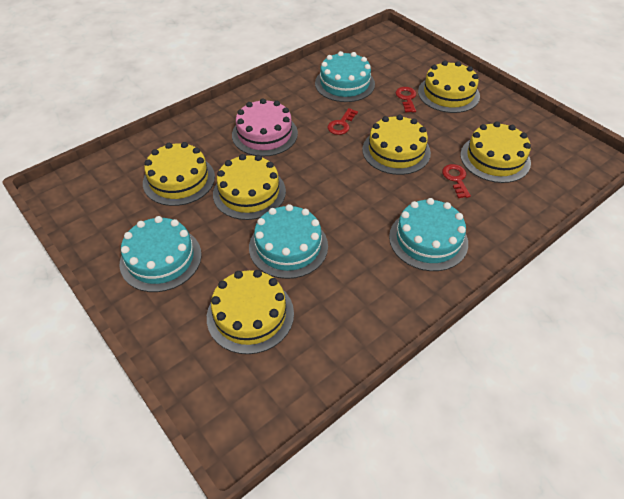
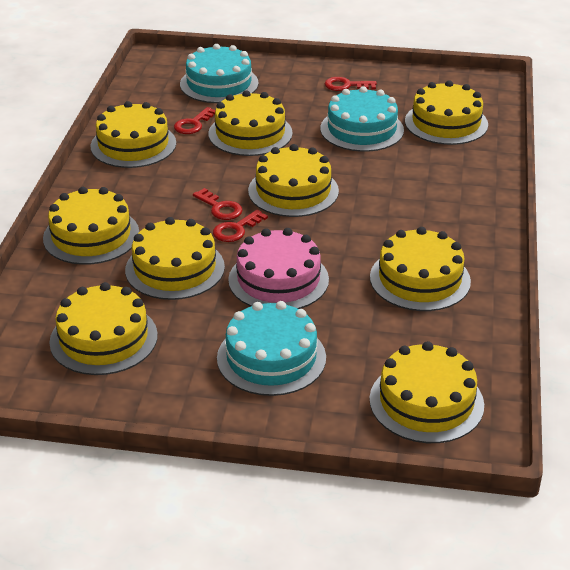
red key: [327,108,358,135] [396,87,416,113] [442,164,471,198] = 3 -> [174,107,215,134] [193,188,243,220] [213,210,268,242] [325,77,377,91] = 4
turquoise cake: [120,216,202,292] [249,204,328,279] [315,51,375,102] [389,198,468,271] = 4 -> [180,44,258,103] [217,301,326,396] [320,86,404,152] = 3
yellow cake: [143,142,215,206] [207,270,294,354] [213,154,286,220] [362,114,431,175] [418,61,480,113] [460,121,531,183] = 6 -> [43,187,139,265] [49,282,158,375] [91,101,176,168] [125,217,225,300] [208,90,293,156] [248,144,339,217] [369,341,484,443] [370,227,471,311] [405,80,488,145] = 9

